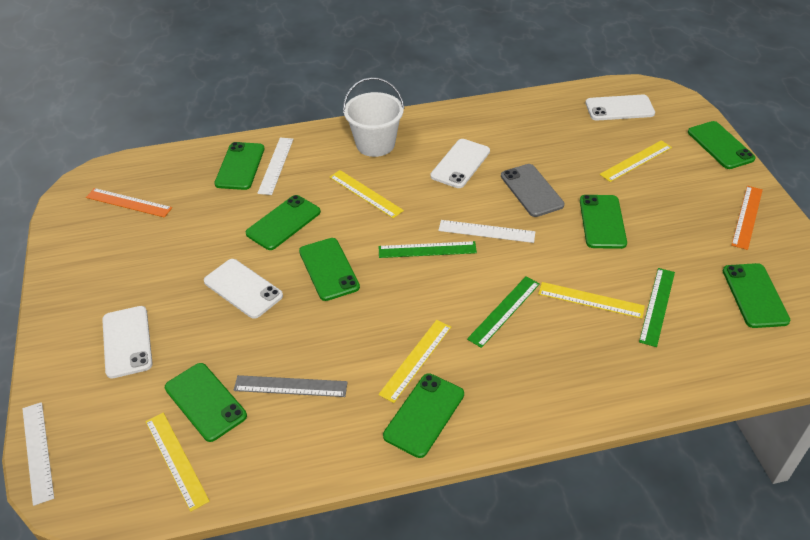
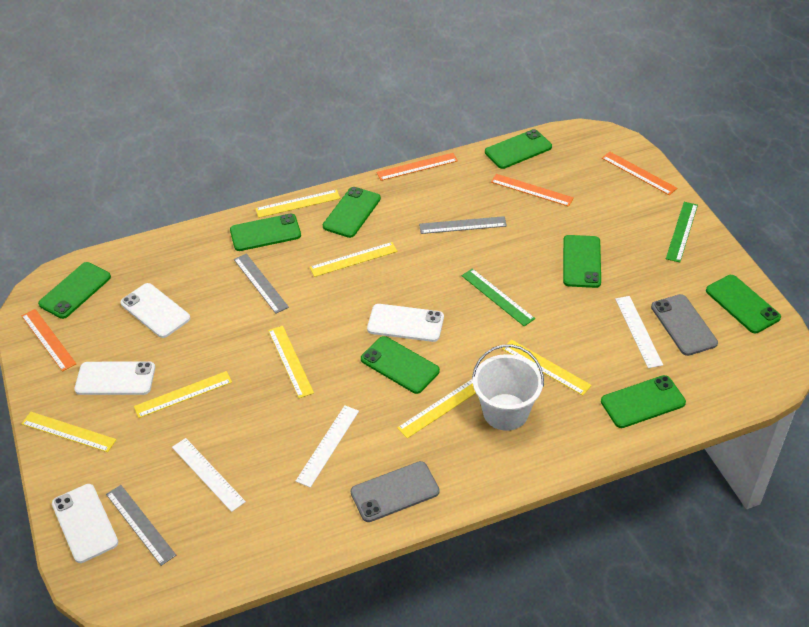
green ruler: [379,241,477,258] [467,276,540,348] [639,268,675,347] = 3 -> [461,268,535,326] [666,202,698,262] = 2
grey phone: [501,164,565,217] = 1 -> [350,461,440,522] [651,294,718,356] = 2
grey ruler: [234,375,348,397] = 1 -> [106,485,176,566] [234,254,289,313] [419,216,507,234] = 3
orange ruler: [86,188,172,218] [731,186,763,250] = 2 -> [22,309,77,372] [376,153,458,181] [491,174,574,207] [602,152,677,195] = 4
yellow ruler: [146,413,210,512] [329,170,404,218] [378,320,451,403] [538,282,645,319] [600,140,672,182] = 5 -> [22,412,116,452] [134,371,232,418] [255,189,340,218] [268,326,314,398] [310,242,397,277] [397,378,476,438] [502,339,592,396] = 7

